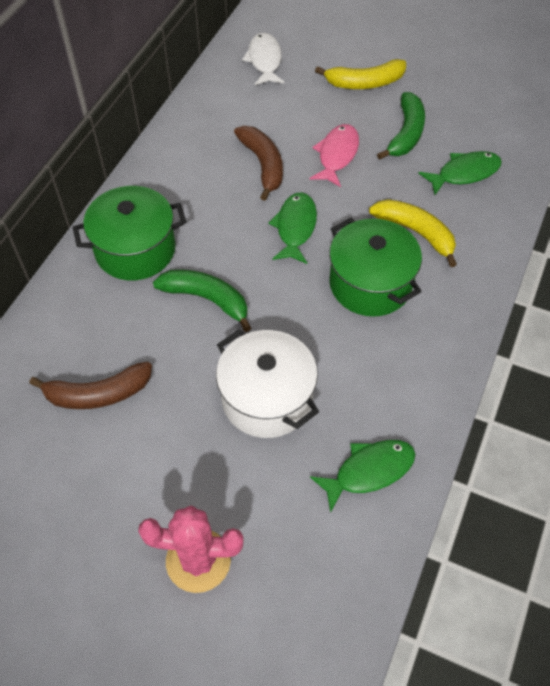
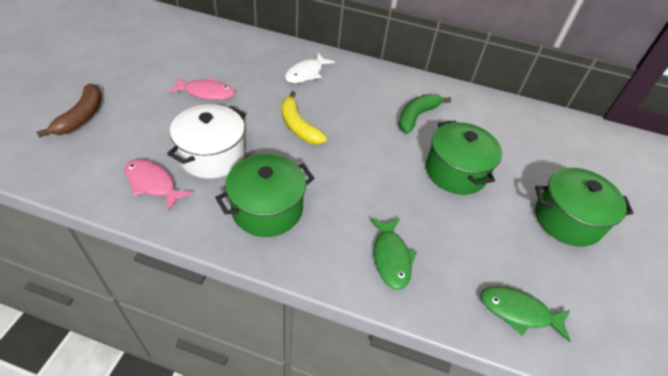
brown banana: [29,361,152,409] [234,126,283,201] = 2 -> [37,84,102,138] = 1
green banana: [153,269,251,332] [377,92,425,159] = 2 -> [398,94,451,134] = 1
green fish: [269,192,317,264] [310,440,416,513] [418,151,502,195] = 3 -> [370,218,417,290] [480,286,571,342] = 2
green pot: [73,186,186,280] [329,218,422,317] = 2 -> [215,154,314,237] [426,121,502,195] [535,167,634,247] = 3
pink cactus: [138,506,244,593] = 1 -> none = 0
pink fish: [309,124,359,187] = 1 -> [124,159,193,211] [168,77,235,100] = 2
yellow banana: [315,59,406,89] [369,199,457,267] = 2 -> [282,91,327,144] = 1

